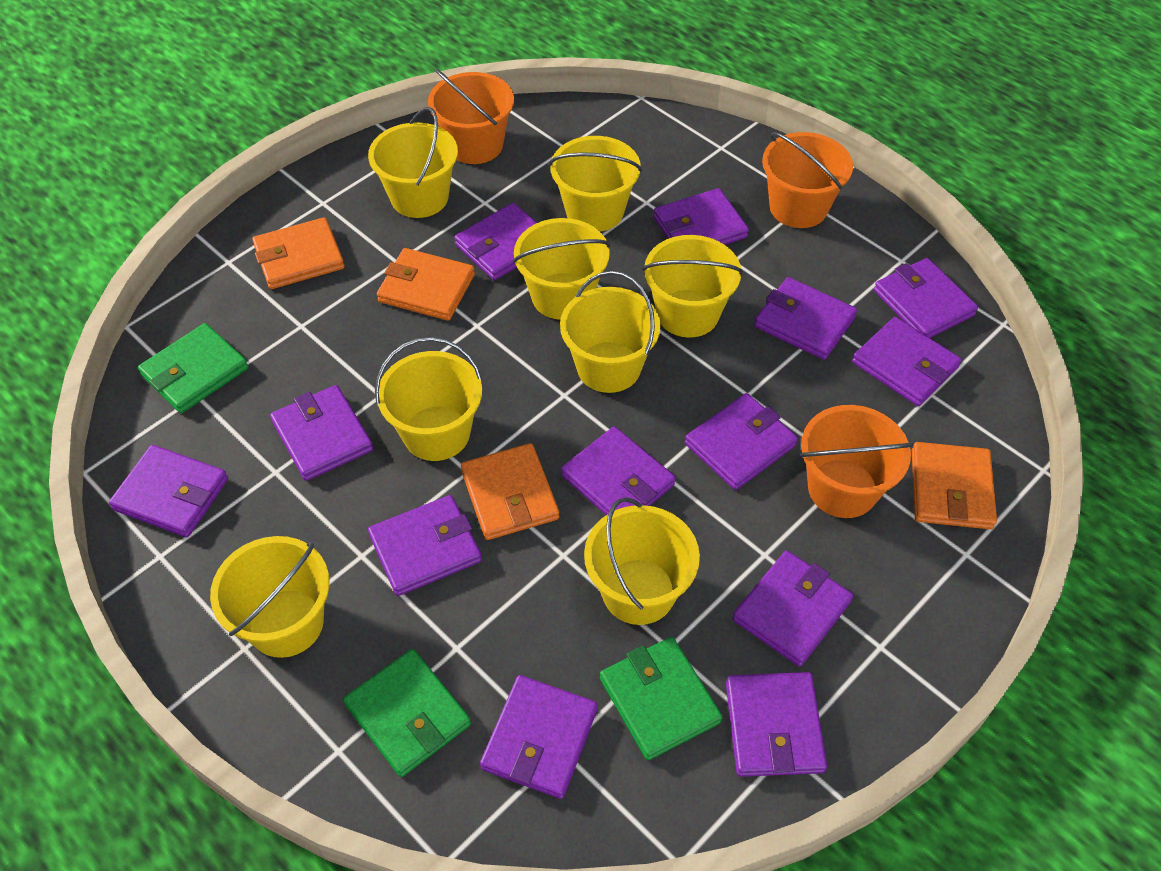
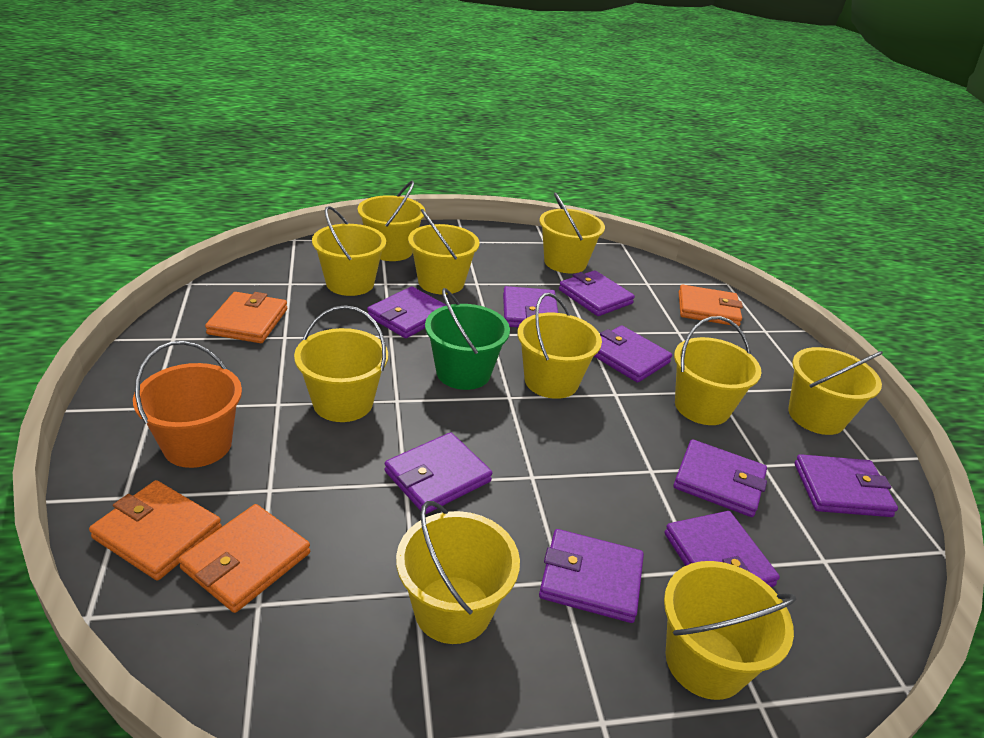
green bucket: none = 0 -> [425,288,510,390] = 1
green wallet: [138,323,248,413] [343,649,471,777] [600,637,722,760] = 3 -> none = 0
orange bucket: [428,69,514,164] [762,132,853,228] [800,405,914,518] = 3 -> [133,341,242,468] = 1
purple wallet: [109,445,228,537] [270,385,373,481] [368,495,482,596] [454,203,537,280] [480,675,598,799] [561,426,675,515] [653,188,749,245] [685,393,798,490] [726,672,827,777] [733,550,853,667] [754,277,857,360] [852,317,962,406] [874,258,978,338] = 13 -> [367,286,447,338] [384,432,492,514] [503,286,558,327] [539,529,644,623] [559,270,635,316] [594,325,672,383] [665,511,780,587] [674,439,767,517] [794,454,898,517] = 9
yellow bucket: [210,536,330,658] [368,107,458,218] [375,337,482,461] [513,218,610,320] [549,136,642,232] [560,271,661,393] [584,497,700,625] [642,235,743,337] = 8 -> [294,305,388,422] [312,206,386,296] [358,181,425,261] [396,501,520,644] [408,209,480,295] [517,293,602,399] [539,193,605,273] [664,561,796,700] [674,316,761,425] [788,347,883,435] = 10

